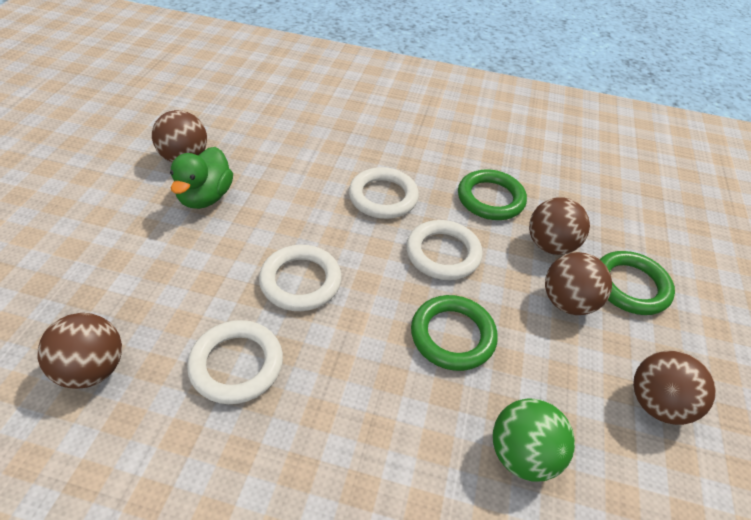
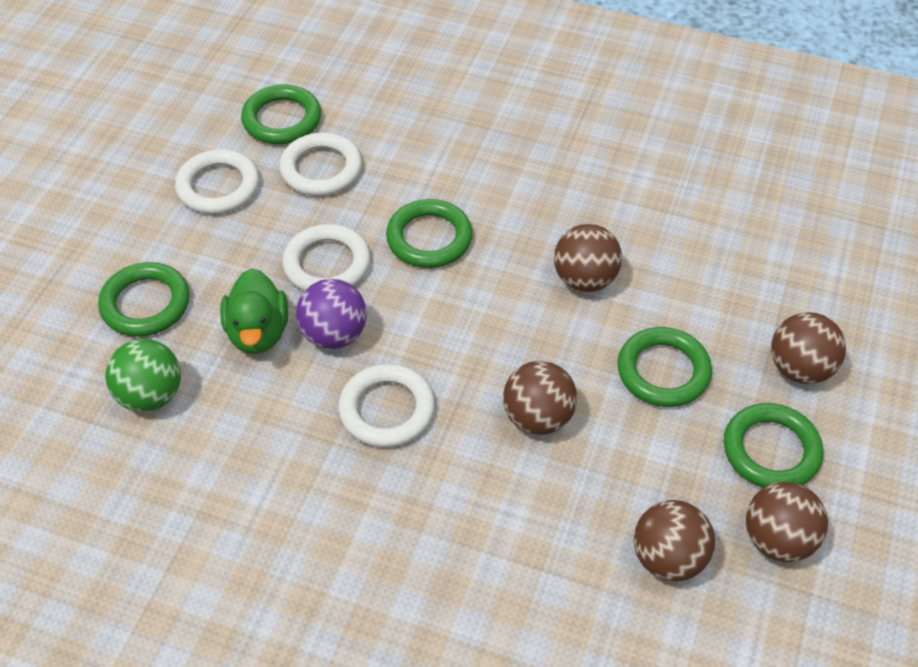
green ring: [411,295,498,371] [458,169,527,220] [600,251,675,315] = 3 -> [98,262,190,337] [241,84,321,144] [386,199,473,268] [617,327,712,407] [724,403,823,488] = 5
purple ball: none = 0 -> [296,279,367,349] = 1

